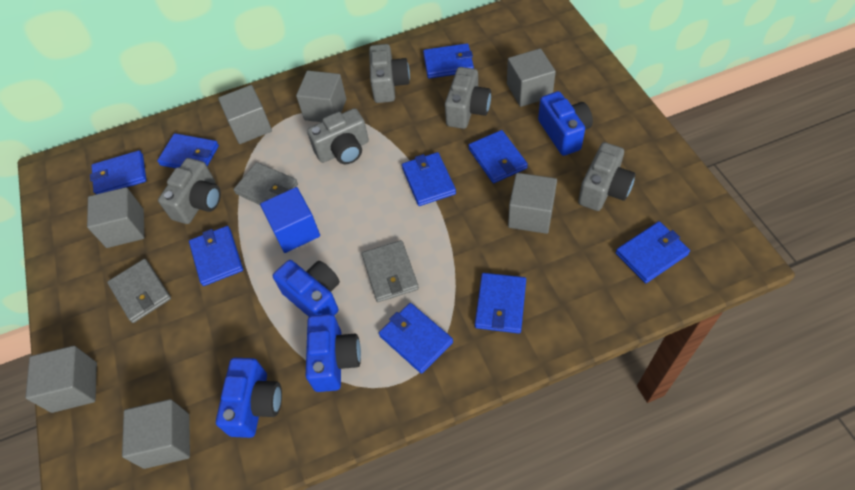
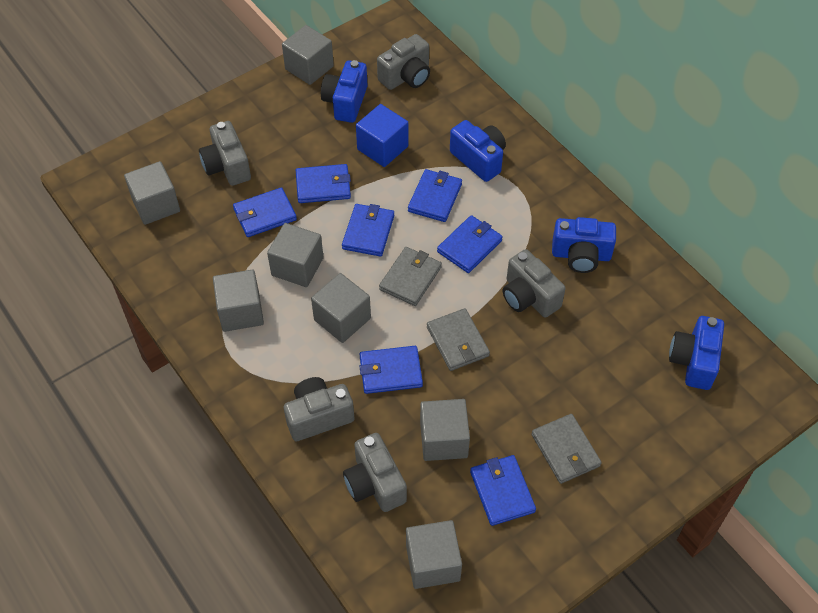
blue wallet: [90,150,147,194] [157,133,219,168] [189,226,243,286] [379,303,453,374] [402,152,456,206] [423,43,474,79] [468,130,528,183] [475,273,526,334] [616,221,690,283] = 9 -> [233,187,297,237] [296,164,351,203] [342,204,394,257] [360,346,423,394] [408,169,462,222] [437,215,502,273] [470,455,536,526] = 7

